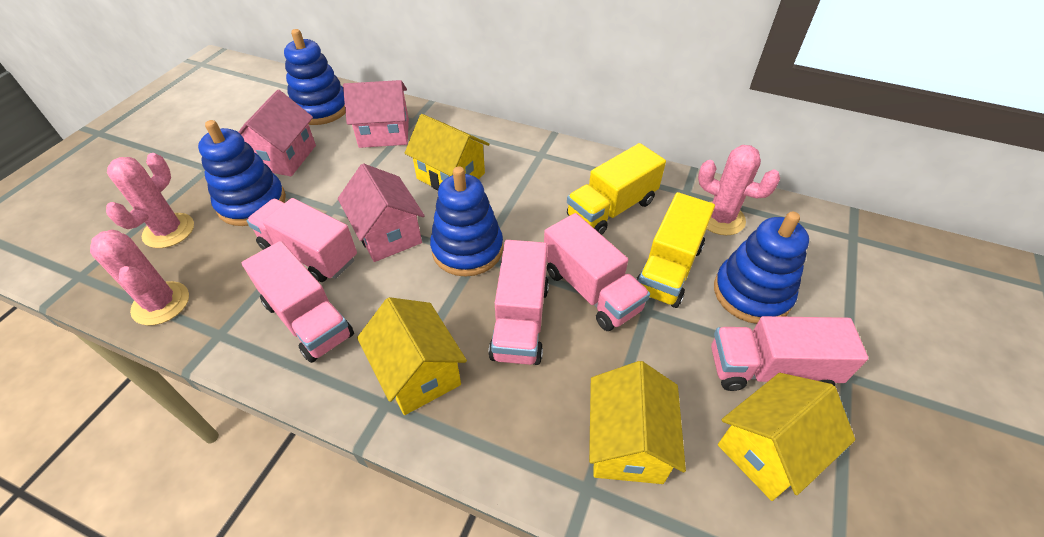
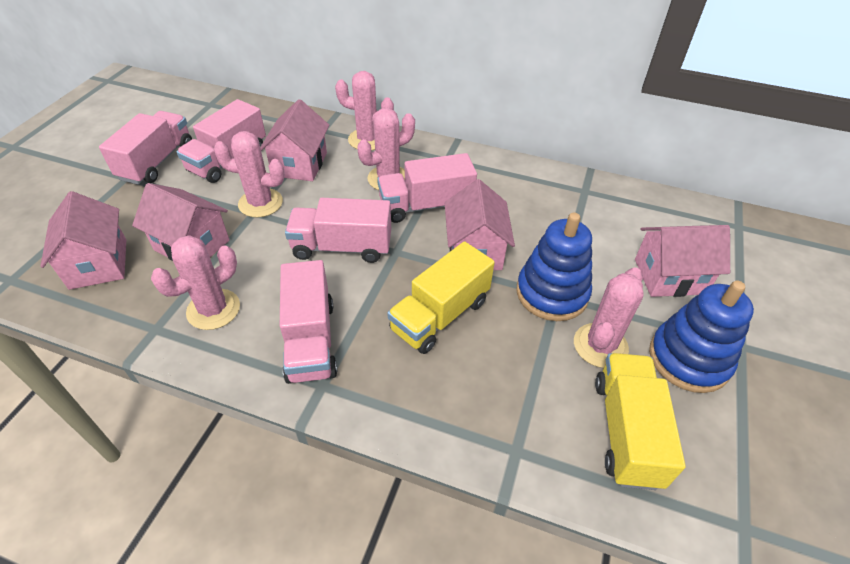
blue stacking toy: [198,120,286,226] [284,29,346,125] [430,167,503,277] [714,212,809,324] = 4 -> [516,212,592,321] [649,281,754,393] = 2
pink cactus: [90,230,189,326] [106,153,194,248] [698,145,780,235] = 3 -> [151,235,240,330] [214,131,285,218] [335,71,394,151] [357,108,415,190] [574,267,644,368] = 5
pink house: [238,90,316,176] [338,164,425,262] [343,80,409,148] = 3 -> [40,191,126,290] [132,183,230,261] [260,99,330,181] [445,179,515,270] [635,225,730,297] = 5
yellow house: [357,297,467,415] [405,114,489,190] [589,361,686,484] [718,373,855,501] = 4 -> none = 0

